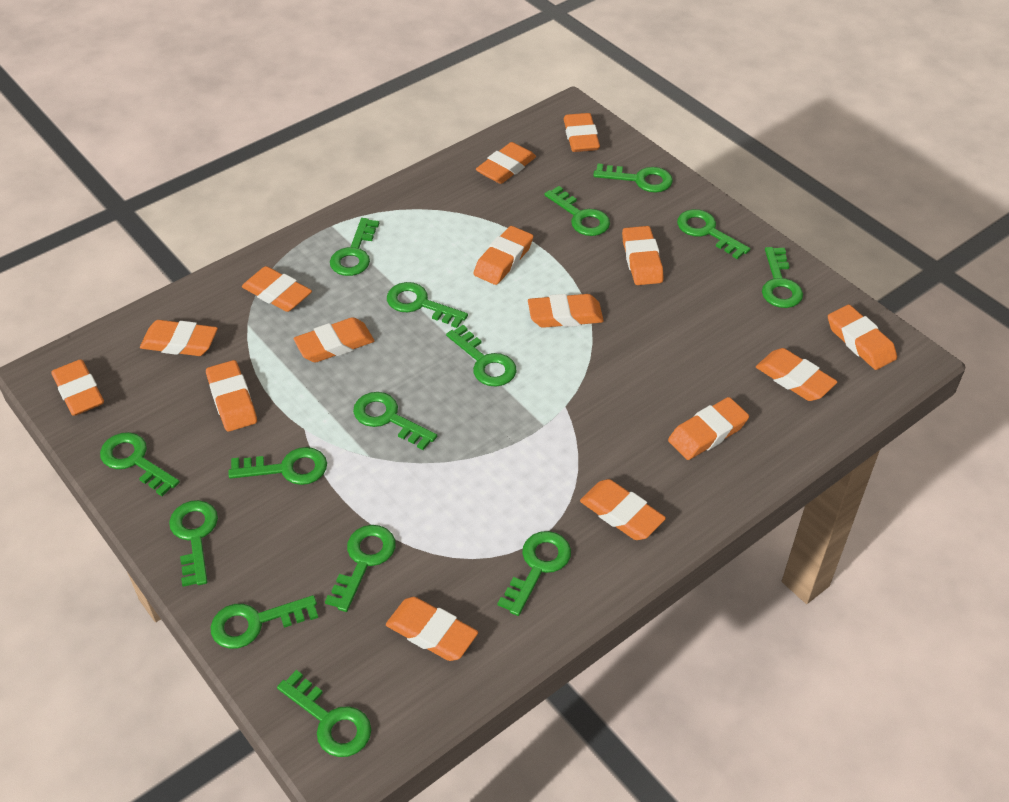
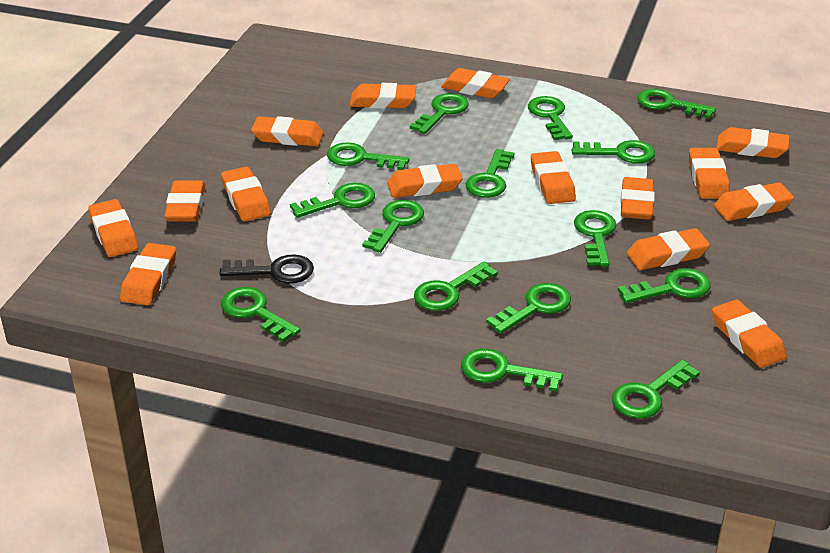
black key: none = 0 -> [220,255,314,284] = 1

